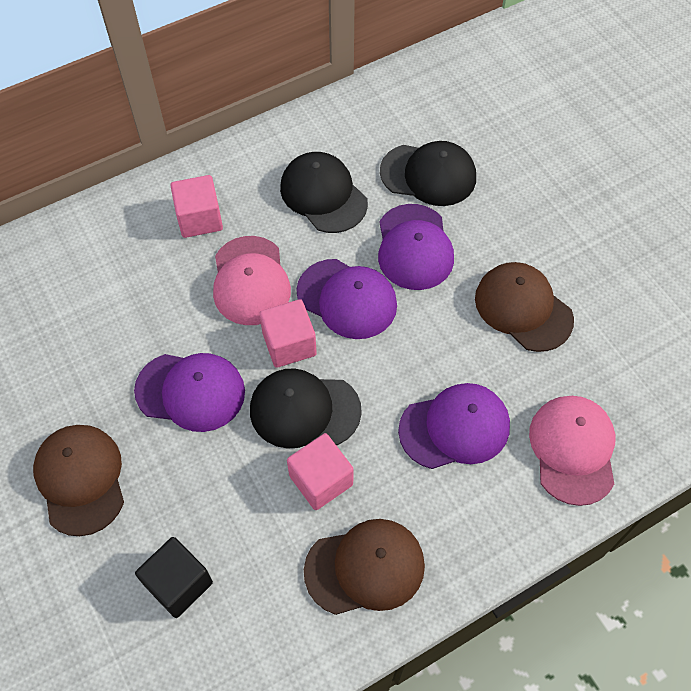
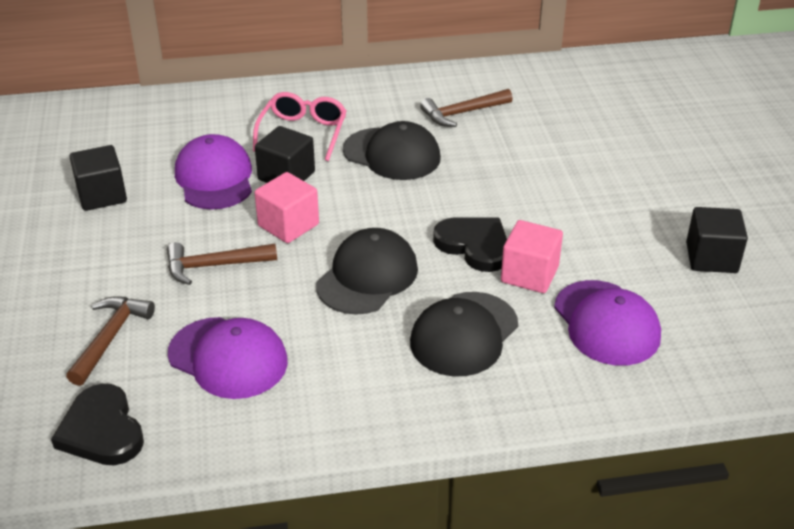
black cube: [135,537,213,618] = 1 -> [69,145,127,211] [255,126,315,183] [686,207,748,273] = 3
black heart: none = 0 -> [51,384,144,465] [433,217,507,272] = 2
brown cap: [33,425,124,536] [304,519,425,615] [475,262,574,352] = 3 -> none = 0
brown hammer: none = 0 -> [66,296,155,386] [167,242,277,285] [420,89,513,127] = 3
pink cap: [213,236,291,325] [529,396,615,506] = 2 -> none = 0
pink cube: [170,175,223,238] [259,299,317,368] [287,433,354,510] = 3 -> [254,172,319,243] [501,220,563,293] = 2
pink glasses: none = 0 -> [253,92,347,161] = 1
purple cap: [134,353,245,432] [296,259,397,339] [378,204,454,290] [398,383,510,469] = 4 -> [168,317,288,399] [175,134,252,210] [554,280,661,366] = 3

